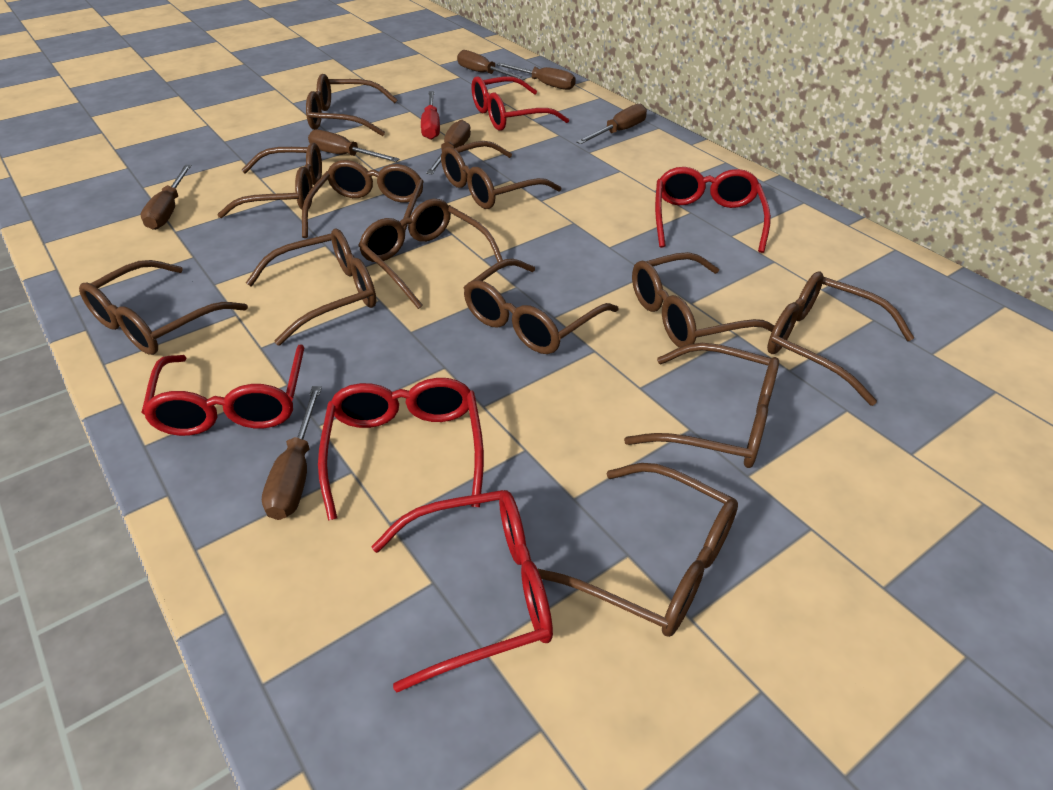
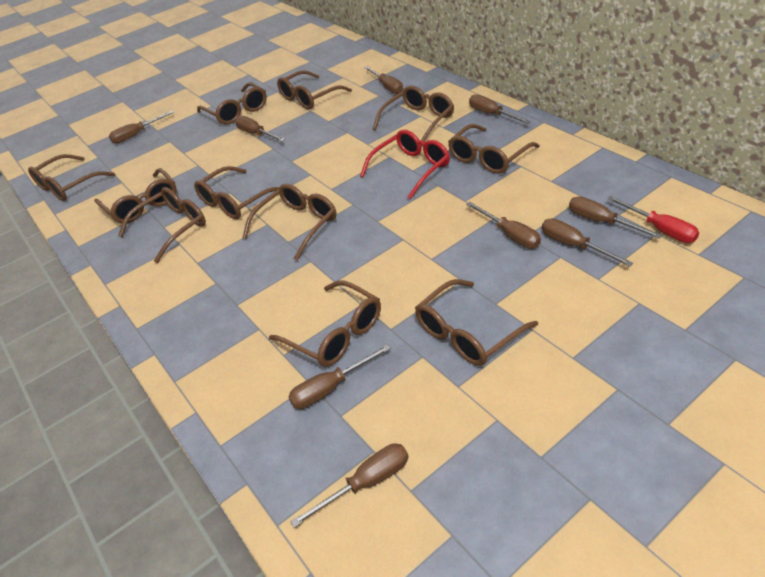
brown glasses: [79,260,248,355] [217,143,322,218] [246,229,376,345] [302,160,424,238] [306,74,397,136] [358,199,503,309] [441,141,561,209] [464,259,619,354] [538,463,738,637] [624,343,779,468] [632,252,775,348] [767,271,914,406] = 12 -> [28,154,115,201] [95,168,177,223] [118,187,206,263] [194,166,280,219] [197,82,267,124] [242,184,337,260] [269,280,381,367] [277,71,352,109] [373,85,454,141] [415,279,538,366] [448,124,540,174] = 11
brown screwdriver: [140,165,192,230] [262,386,322,520] [308,130,399,162] [426,120,471,175] [457,50,526,80] [496,63,576,90] [576,104,647,144] = 7 -> [109,111,174,143] [235,116,285,142] [288,344,391,409] [290,443,408,528] [364,66,403,94] [466,202,541,248] [469,94,531,124] [542,218,633,267] [569,196,662,239] = 9
red glasses: [141,344,305,436] [318,378,484,521] [371,490,553,692] [471,76,569,131] [655,167,771,253] = 5 -> [360,129,450,199] = 1

